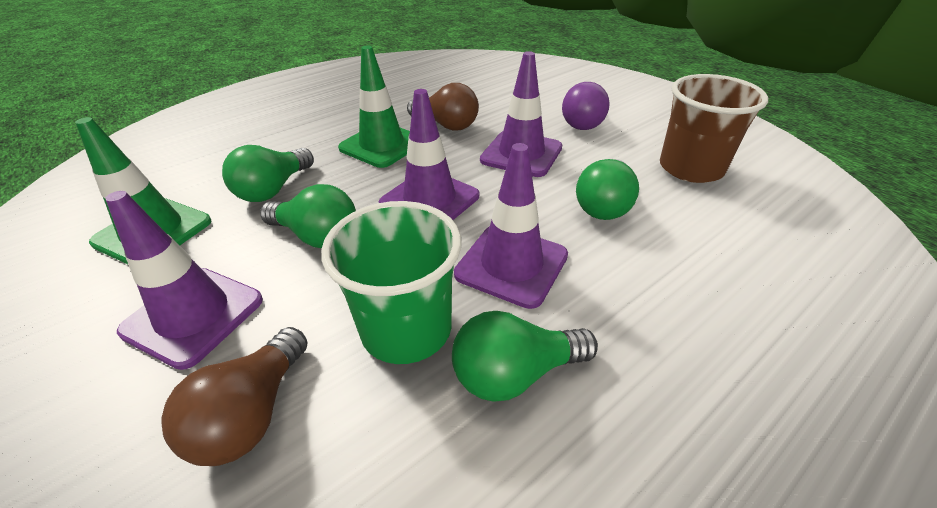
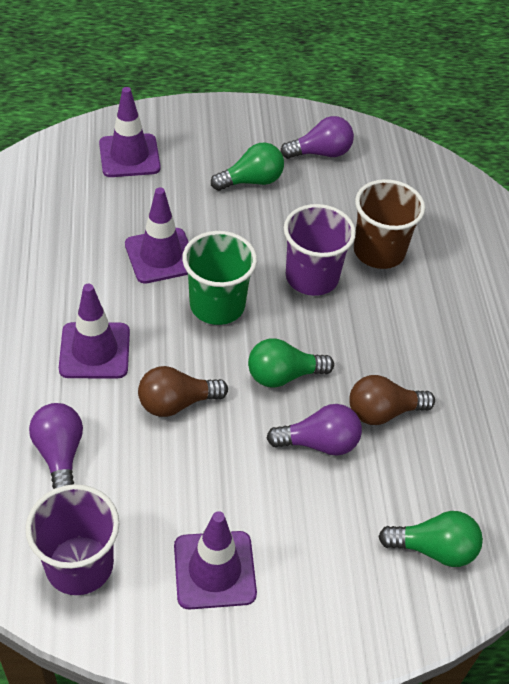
green light bulb: [222,145,314,202] [260,184,356,248] [452,311,598,402] [576,159,639,220] = 4 -> [211,143,284,191] [248,338,334,388] [378,511,483,567] = 3
green traffic cone: [75,117,211,264] [338,46,410,168] = 2 -> none = 0
purple cup: none = 0 -> [26,484,120,595] [284,204,356,296] = 2
purple light bulb: [562,82,610,130] = 1 -> [29,403,83,489] [266,404,362,456] [281,116,354,159] = 3

